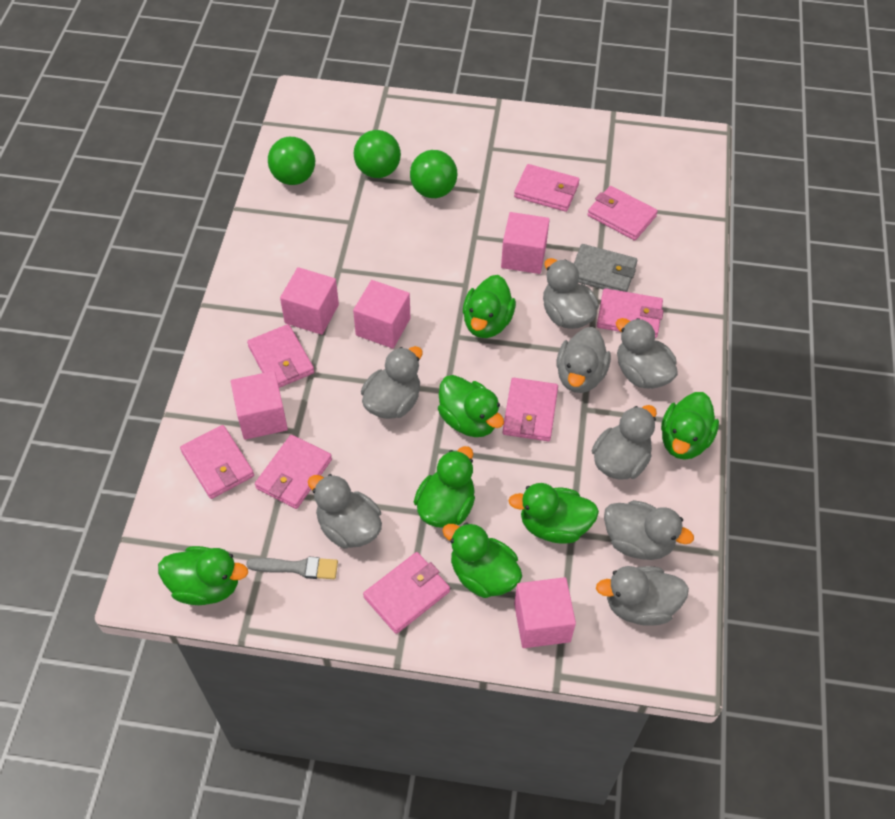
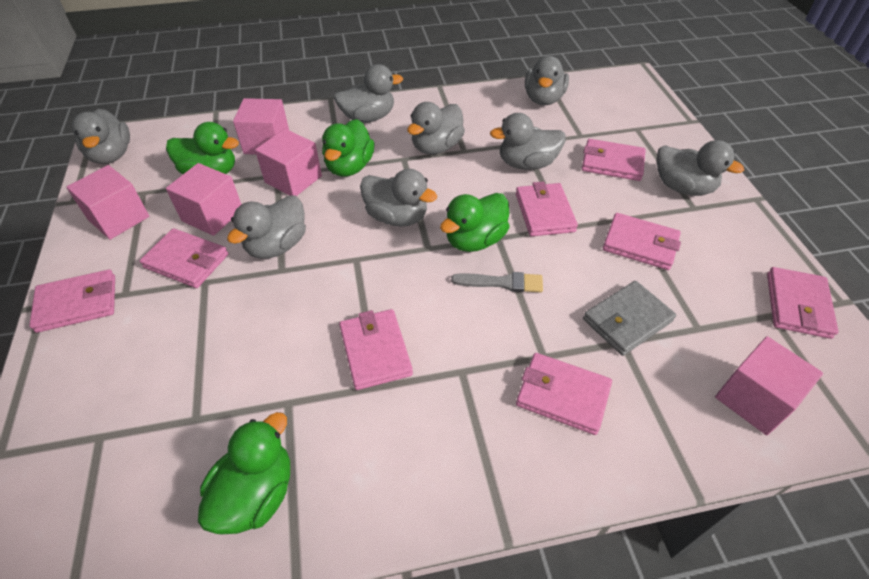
green ball: [268,137,315,185] [354,130,401,178] [410,150,458,198] = 3 -> none = 0
green duck: [158,546,248,605] [414,446,475,528] [438,375,504,437] [442,523,522,598] [463,275,516,338] [508,483,599,543] [661,392,719,460] = 7 -> [166,122,239,174] [198,412,290,534] [322,119,375,177] [440,193,509,252] = 4

